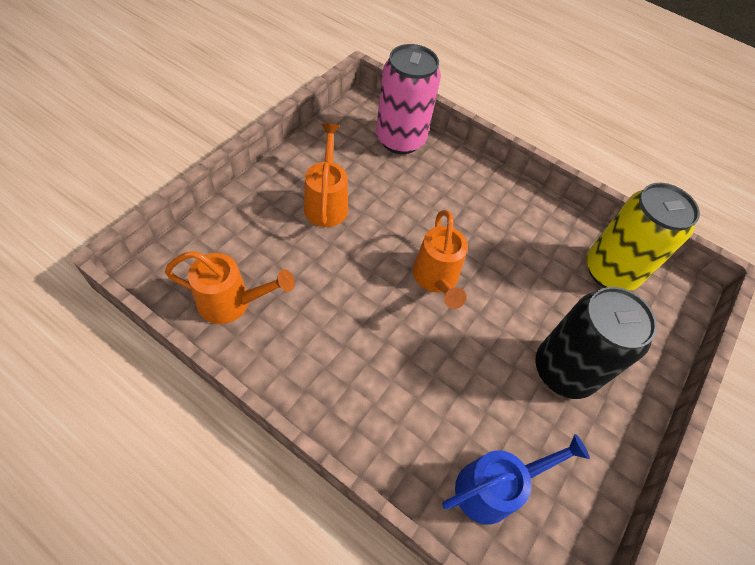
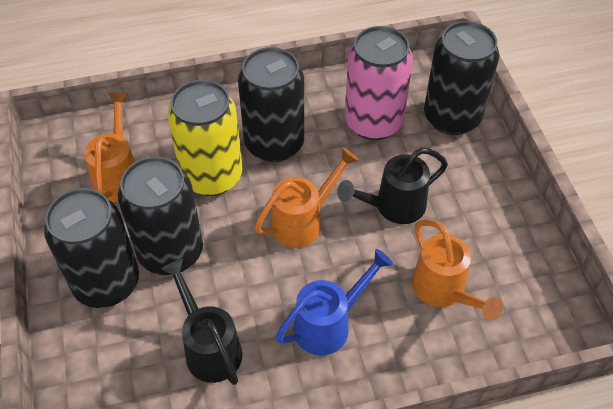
black can: [535,287,657,399] = 1 -> [44,188,139,308] [118,156,203,275] [238,47,304,162] [424,21,499,135] = 4
black watering can: none = 0 -> [161,259,242,385] [337,148,448,224] = 2

